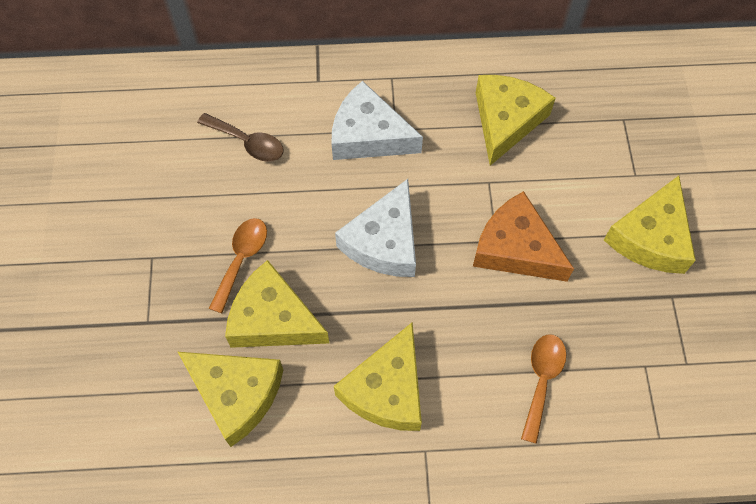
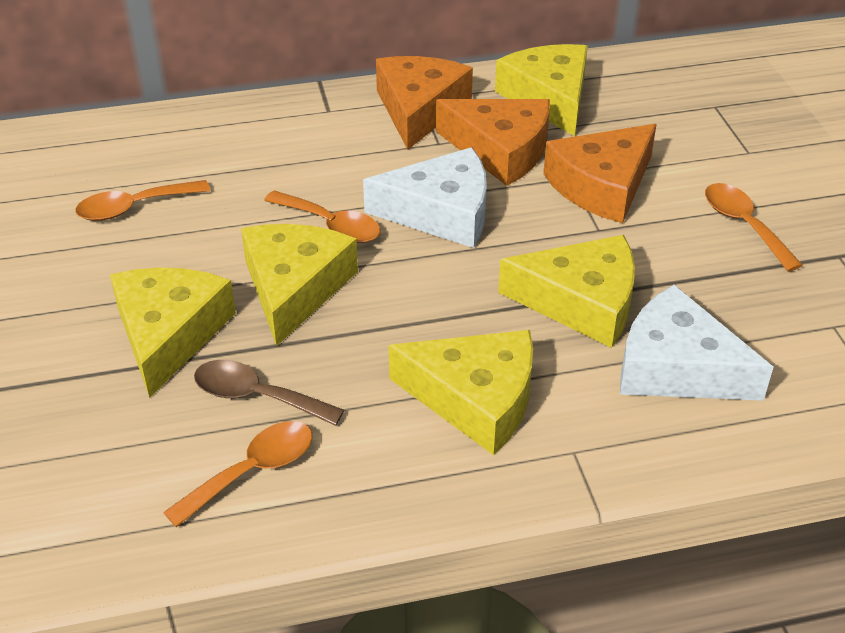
orange cheese: [473,191,574,282] = 1 -> [376,56,473,150] [436,99,550,186] [543,124,657,223] = 3
orange spoon: [209,218,267,313] [521,334,566,444] = 2 -> [75,180,210,221] [163,421,313,527] [264,190,380,243] [705,183,803,272] = 4

